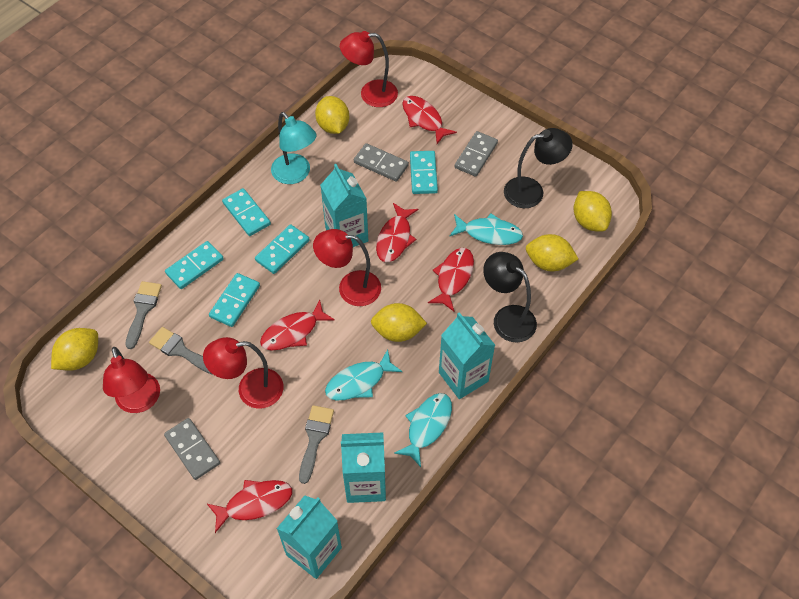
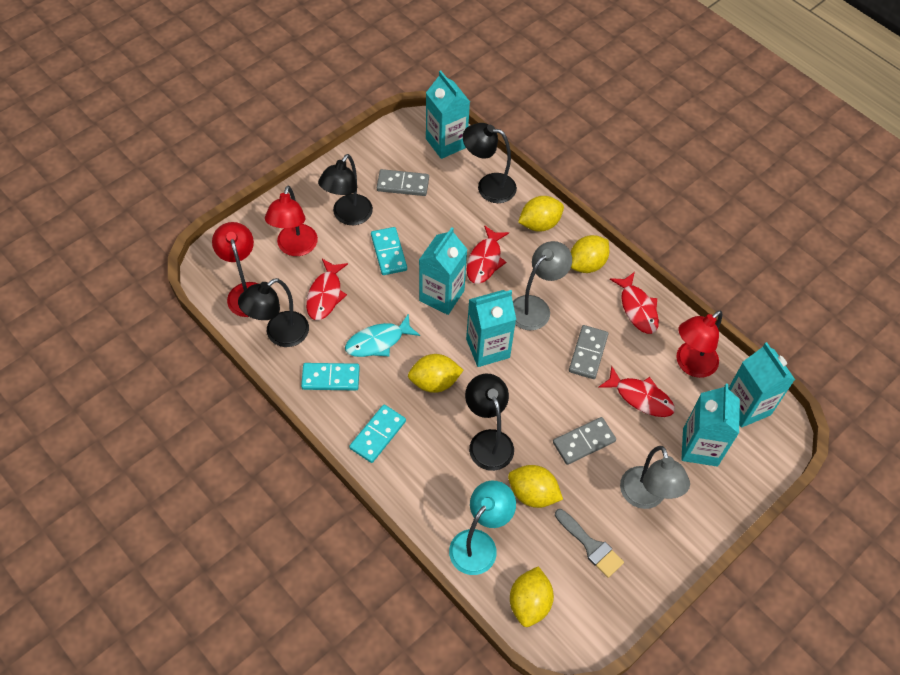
black lamp: [483,252,537,342] [504,128,573,208] = 2 -> [238,278,309,347] [318,154,373,225] [463,123,517,203] [465,374,514,471] = 4
grey brush: [125,281,162,349] [149,327,213,375] [299,405,334,484] = 3 -> [555,509,624,578] = 1
grey lamp: none = 0 -> [513,241,572,330] [620,446,690,509] = 2
red fish: [207,480,292,533] [260,300,335,351] [376,203,418,262] [402,96,457,144] [428,248,474,311] = 5 -> [306,259,348,320] [466,225,509,284] [598,366,675,417] [610,272,659,334] = 4
red lamp: [103,347,160,413] [203,337,283,409] [313,229,381,306] [340,31,398,107] = 4 -> [212,222,259,317] [265,185,318,256] [676,311,722,378] = 3
turquoise carton: [276,495,342,579] [320,164,368,247] [341,432,386,503] [439,312,495,399] = 4 -> [419,227,468,315] [426,71,470,159] [466,290,516,367] [681,384,740,467] [728,342,795,428] = 5
turquoise domino: [165,241,224,289] [209,273,260,327] [222,188,271,236] [255,224,310,274] [410,151,438,194] = 5 -> [301,363,360,390] [349,404,406,463] [371,227,407,275] = 3
turquoise fish: [325,349,402,401] [394,393,452,467] [450,214,523,245] = 3 -> [345,314,420,357] = 1

